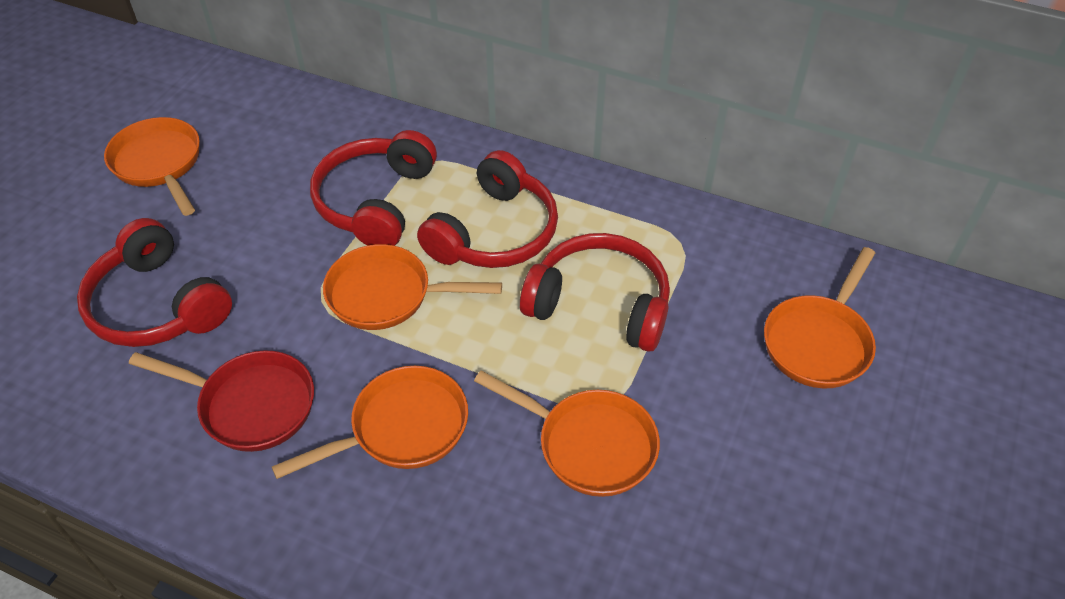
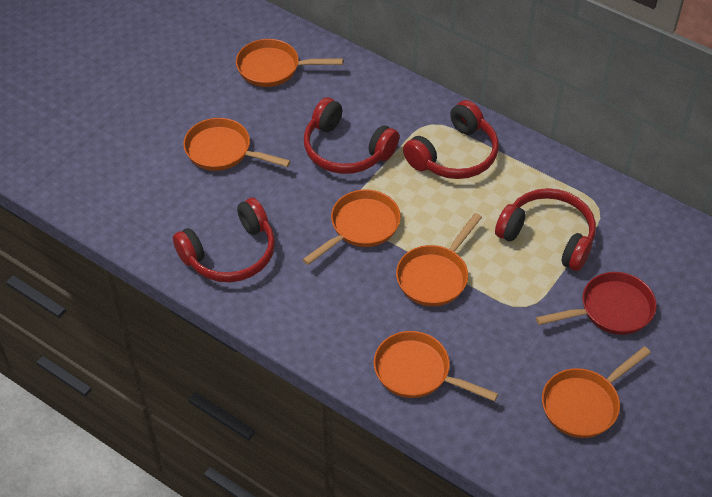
orange pan: [104,117,200,216] [272,366,468,479] [323,244,502,330] [474,371,660,497] [764,247,876,388] = 5 -> [183,118,291,171] [236,39,343,87] [302,190,401,265] [374,331,498,401] [396,213,482,306] [542,346,651,438] = 6

